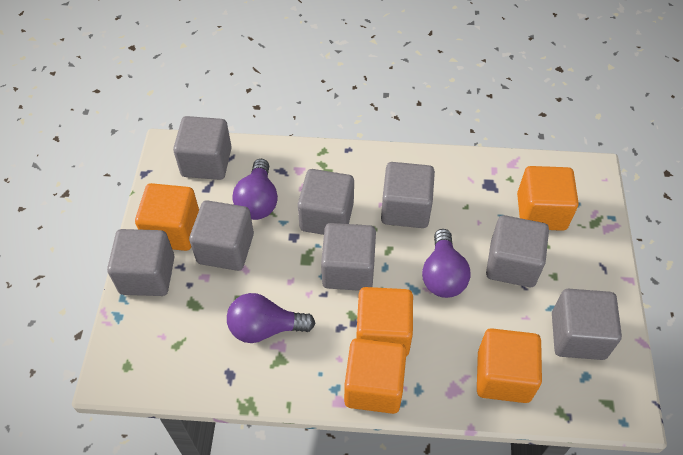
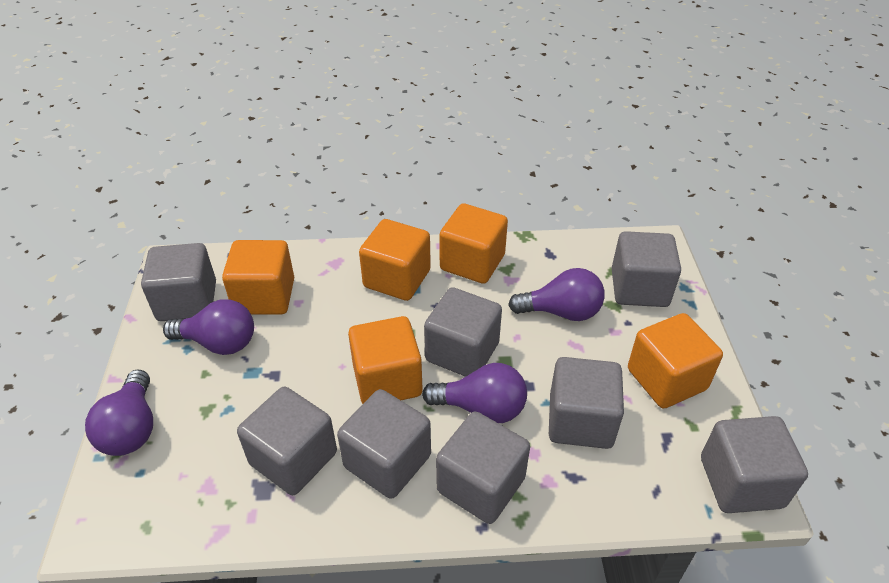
purple light bulb: [227,293,315,343] [232,159,278,220] [422,229,470,298] = 3 -> [85,370,153,456] [163,299,254,355] [422,363,527,423] [508,268,605,321] = 4

